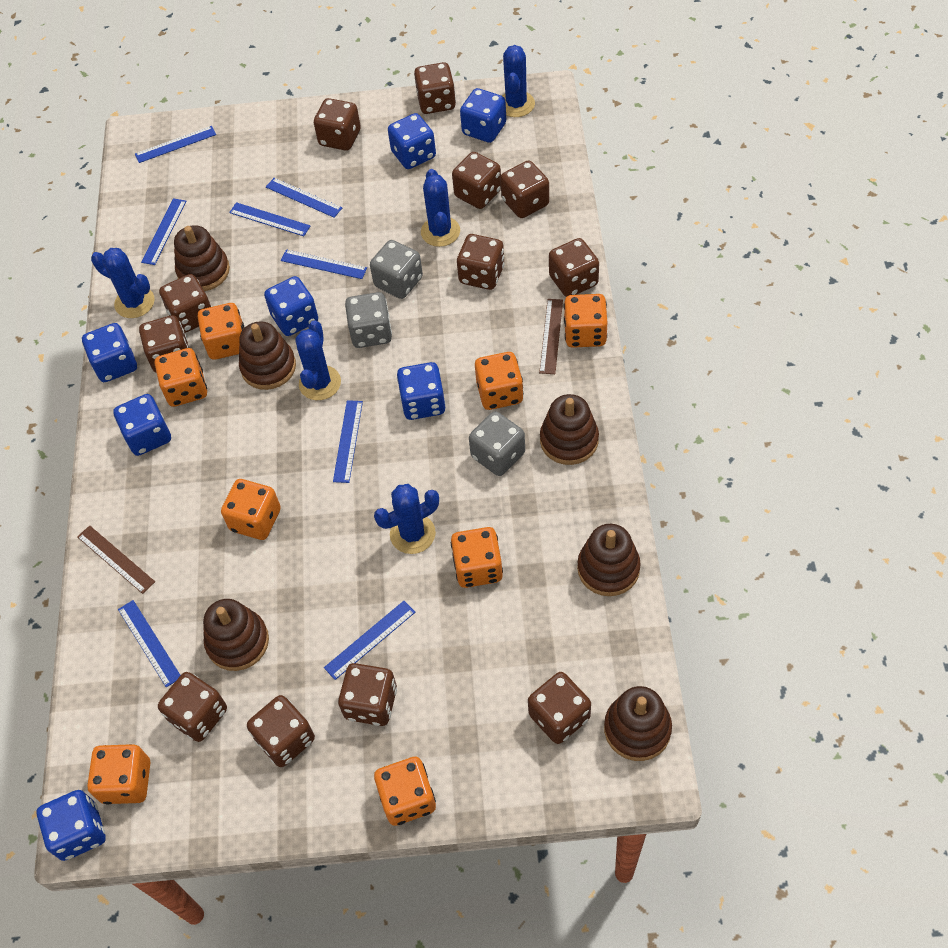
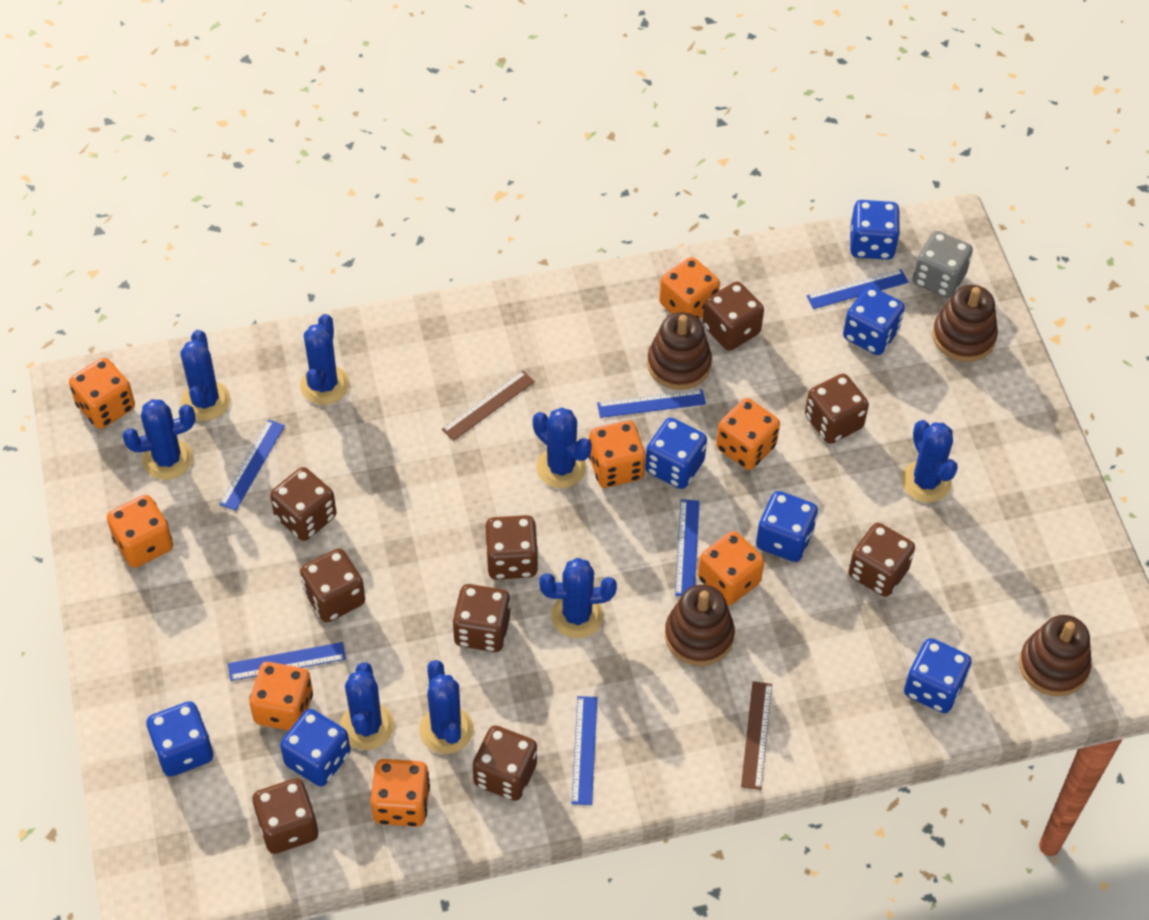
blue cactus: [91,248,155,318] [295,320,341,400] [374,484,439,554] [421,169,460,247] [502,45,535,117] = 5 -> [122,399,195,480] [180,330,230,421] [300,314,349,405] [340,662,394,750] [419,660,473,754] [533,407,592,488] [539,558,617,638] [901,420,958,502] = 8
blue ruler: [118,600,180,687] [135,126,216,163] [141,198,186,265] [229,202,310,236] [266,178,342,218] [281,249,367,279] [324,601,415,680] [333,400,363,483] = 8 -> [219,419,285,511] [228,642,346,681] [572,696,597,805] [597,389,706,418] [675,499,700,596] [807,269,909,309] = 6
brown dice: [139,315,189,373] [158,672,227,742] [159,274,211,333] [247,695,315,767] [314,98,361,151] [338,663,397,726] [414,62,456,114] [452,152,501,209] [457,234,505,290] [500,160,549,218] [528,672,591,744] [549,238,599,297] = 12 -> [252,778,318,854] [270,467,337,541] [300,548,365,622] [452,584,511,652] [473,725,537,801] [486,515,538,580] [703,281,764,351] [805,374,869,444] [848,523,915,597] = 9
brown stacking toy: [174,225,230,291] [203,599,269,671] [239,321,296,390] [540,394,599,465] [577,524,641,596] [604,686,672,761] = 6 -> [647,312,712,390] [665,584,735,666] [933,285,998,362] [1019,615,1091,696] = 4
grey dice: [345,292,392,348] [370,240,423,299] [469,411,525,476] = 3 -> [913,231,973,298] = 1

